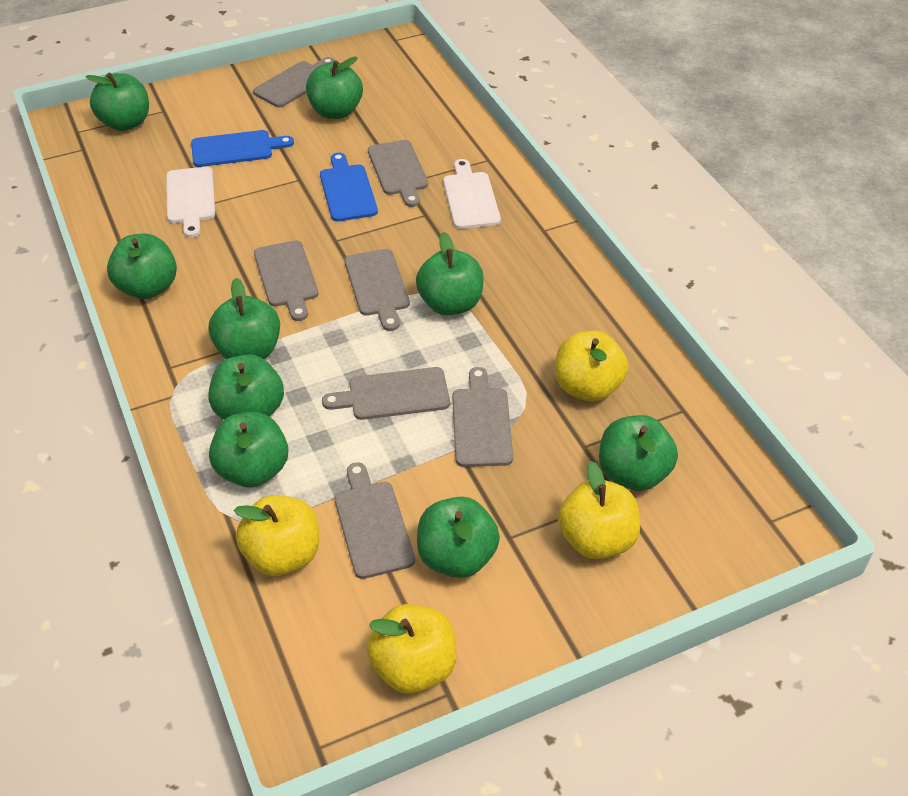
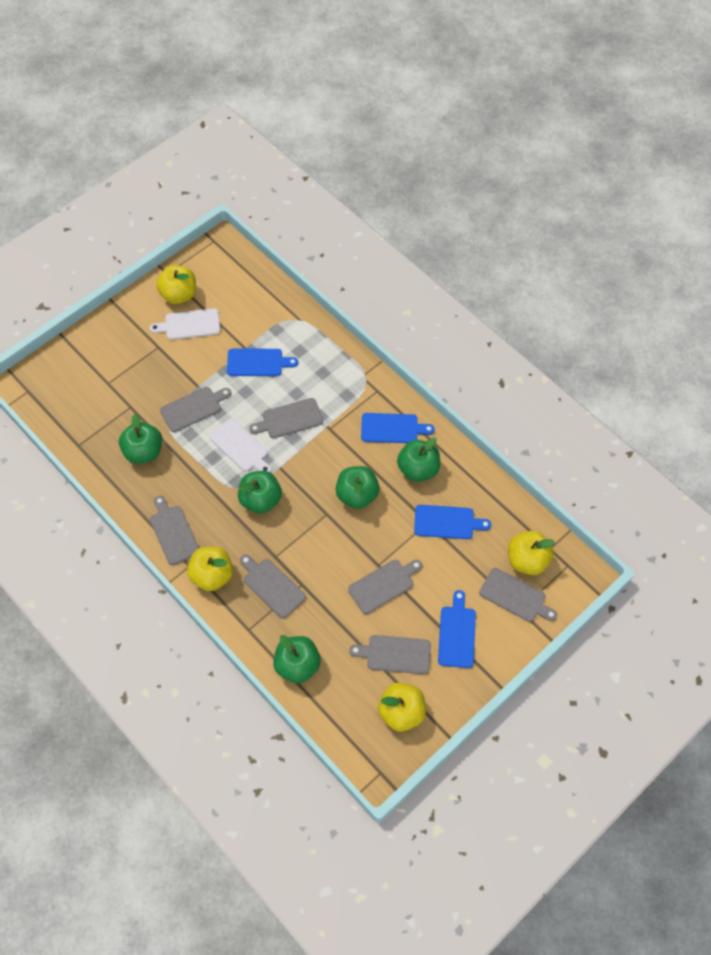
blue cutting board: [191,130,294,167] [320,153,378,222] = 2 -> [227,349,298,376] [361,413,435,443] [414,505,491,539] [438,590,476,668] = 4
green apple: [86,73,149,131] [107,234,177,299] [208,278,280,359] [208,354,284,420] [209,412,288,487] [306,56,363,119] [416,232,484,315] [417,497,500,578] [599,415,678,491] = 9 -> [119,414,162,464] [238,471,282,514] [273,635,321,683] [336,466,380,509] [397,437,440,482] = 5

